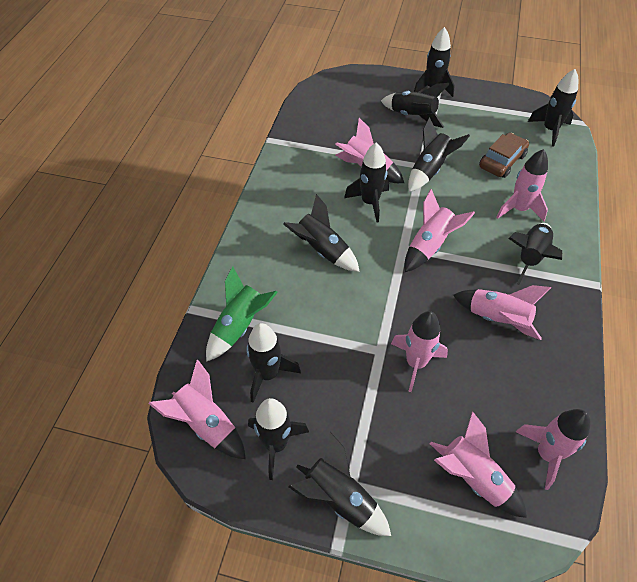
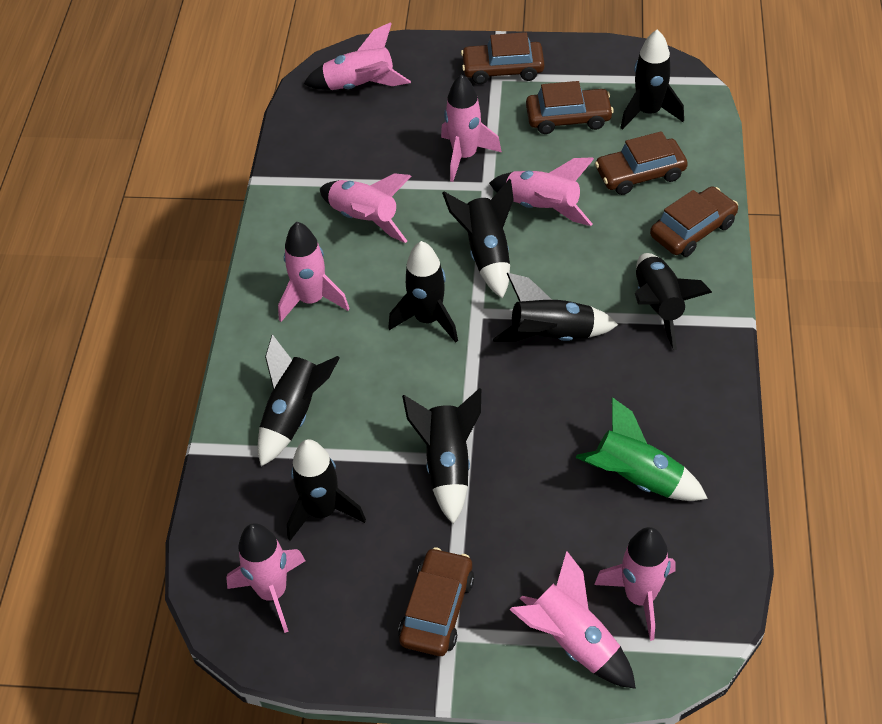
black rocket: [246,323,301,403] [248,398,309,480] [283,194,360,272] [289,432,391,536] [344,142,389,222] [381,83,449,128] [408,117,470,192] [414,27,455,97] [508,223,562,285] [528,69,578,147] = 10 -> [258,334,340,466] [287,439,366,541] [388,241,458,343] [402,388,481,524] [442,179,514,299] [493,273,618,342] [620,29,684,130] [635,253,712,350] = 8
brown car: [479,133,529,178] = 1 -> [398,547,474,656] [461,32,544,84] [526,81,614,134] [595,131,688,195] [650,186,738,257] = 5

